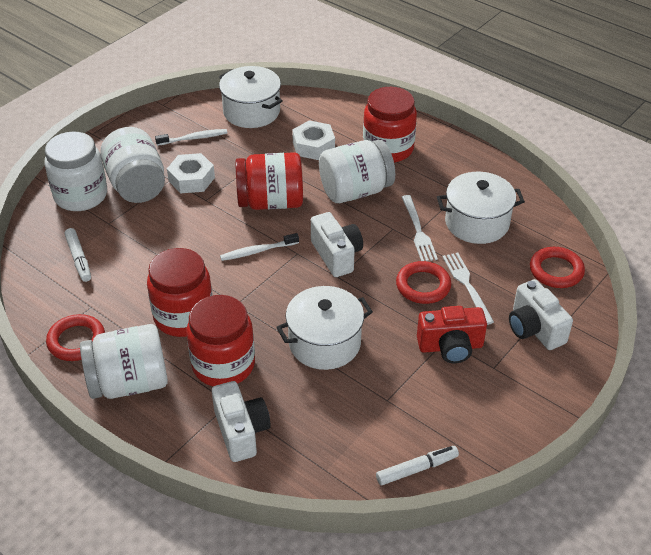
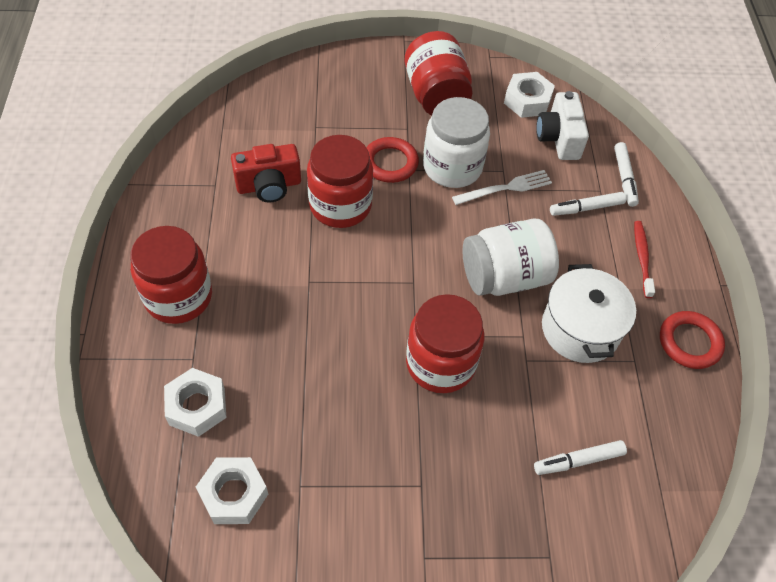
red ring: [46,314,105,361] [396,261,451,304] [530,247,585,288] = 3 -> [366,137,419,183] [660,311,725,369] = 2
red toothbrush: none = 0 -> [634,221,655,298] = 1
white camera: [212,381,271,462] [311,212,363,277] [509,279,573,350] = 3 -> [536,91,589,160] = 1
white fork: [402,195,438,261] [442,253,494,325] = 2 -> [452,170,552,205] = 1
white jar: [45,131,107,211] [80,324,168,399] [100,127,165,203] [319,140,395,203] = 4 -> [423,97,490,188] [462,219,559,296] = 2
white marker: [65,228,91,282] [376,446,459,485] = 2 -> [534,440,627,475] [550,192,626,216] [614,142,639,207] = 3
white nut: [167,153,215,193] [292,120,335,160] = 2 -> [164,368,226,437] [196,457,268,524] [504,72,555,118] = 3
white pot: [219,66,282,128] [276,286,373,370] [437,172,525,244] = 3 -> [542,264,636,363] = 1
white toothbrush: [155,129,227,146] [220,233,299,261] = 2 -> none = 0

